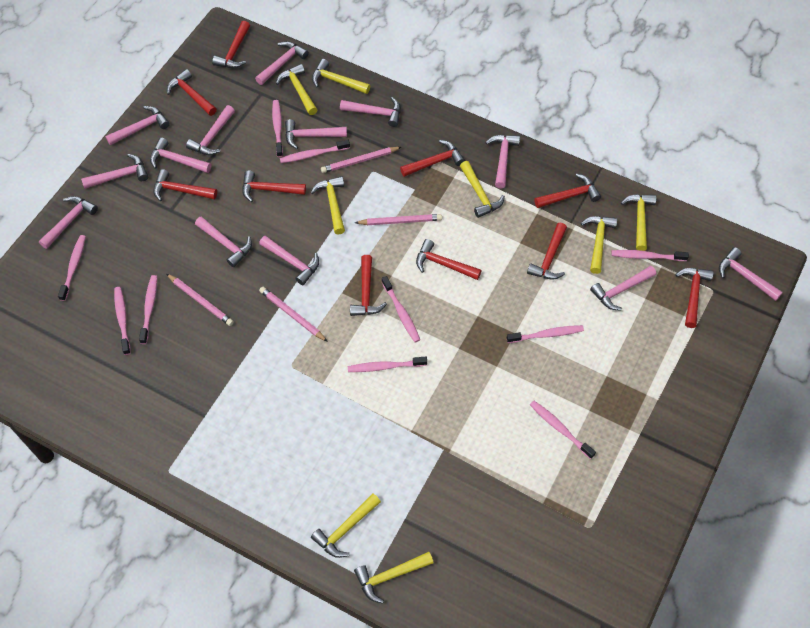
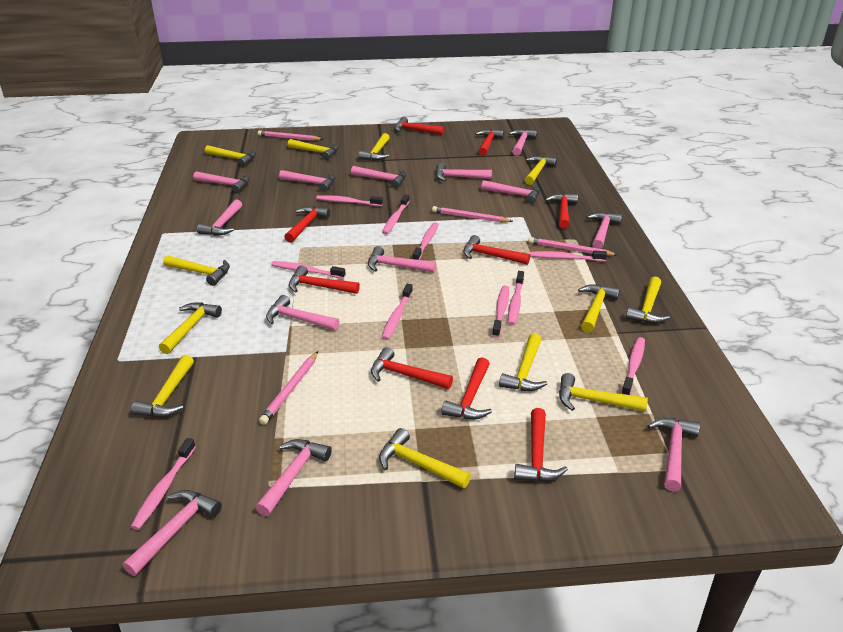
red hammer: [153,169,217,202] [167,69,217,116] [212,21,250,68] [242,170,306,202] [350,255,387,316] [400,140,465,177] [416,239,482,280] [527,223,567,280] [534,174,601,208] [675,268,714,328] = 10 -> [284,206,330,243] [289,266,360,294] [371,347,453,389] [395,117,445,135] [441,357,492,420] [463,235,530,265] [475,129,504,156] [514,408,568,482] [545,193,578,229] = 9
yellow hammer: [276,64,317,115] [311,176,345,235] [311,493,381,558] [312,59,370,94] [354,552,434,604] [460,161,505,218] [581,216,617,274] [621,194,657,251] = 8 -> [131,355,194,417] [159,302,222,354] [163,255,230,286] [205,145,256,167] [288,139,338,160] [358,133,390,161] [379,428,471,489] [499,334,547,391] [525,156,557,185] [559,373,648,412] [578,284,620,333] [626,276,670,324] = 12

